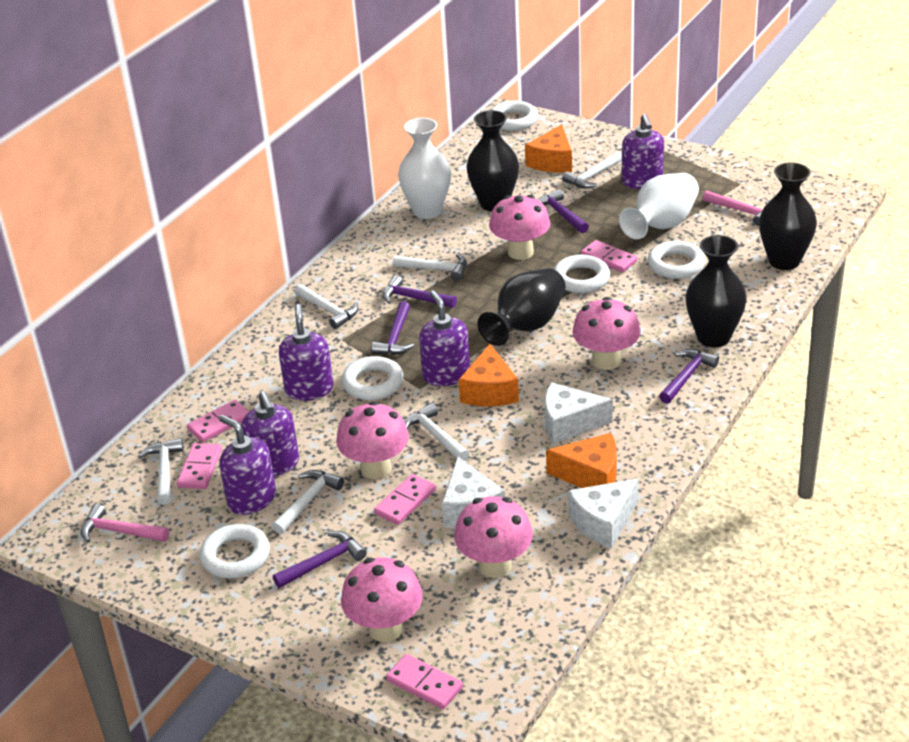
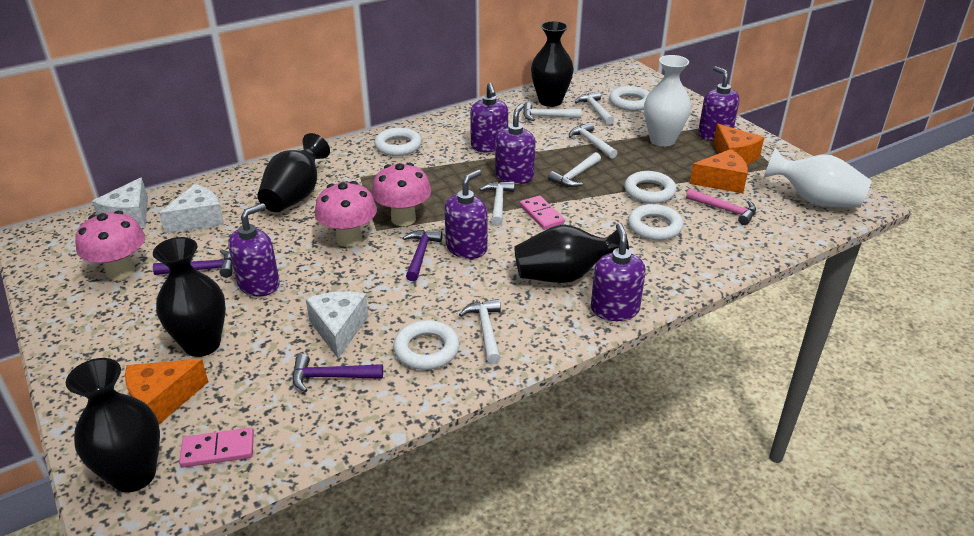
black vase: [467,110,519,211] [478,268,565,346] [686,235,747,347] [759,162,817,270] = 4 -> [66,358,160,493] [153,237,226,357] [258,133,330,212] [514,225,629,283] [531,21,574,107] = 5
pink domino: [177,443,222,489] [187,400,250,443] [374,474,436,525] [386,654,463,709] [581,240,637,273] = 5 -> [179,428,254,467] [520,196,565,230] = 2
pink hammer: [80,504,169,543] [703,191,769,226] = 2 -> [686,189,756,225] = 1
pink mushroom: [336,401,409,479] [341,557,423,642] [454,496,533,578] [489,195,550,260] [572,297,641,370] = 5 -> [75,211,145,280] [315,181,377,247] [372,162,431,226] = 3
purple hammer: [273,531,367,588] [371,301,414,355] [382,275,457,308] [538,189,589,233] [659,349,719,404] = 5 -> [153,249,232,278] [293,354,383,392] [403,230,443,281] = 3
purple soap dispenser: [219,415,276,515] [241,391,299,477] [279,304,334,401] [419,290,470,386] [622,113,664,189] = 5 -> [228,203,280,296] [445,170,488,259] [470,83,508,153] [495,104,536,184] [591,223,646,321] [698,66,739,141] = 6

